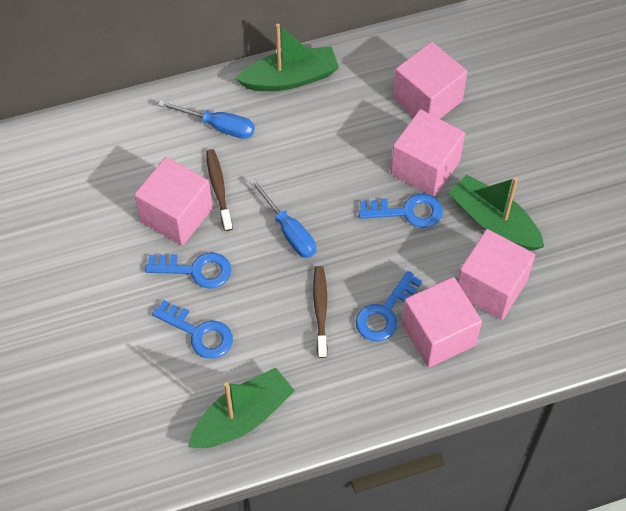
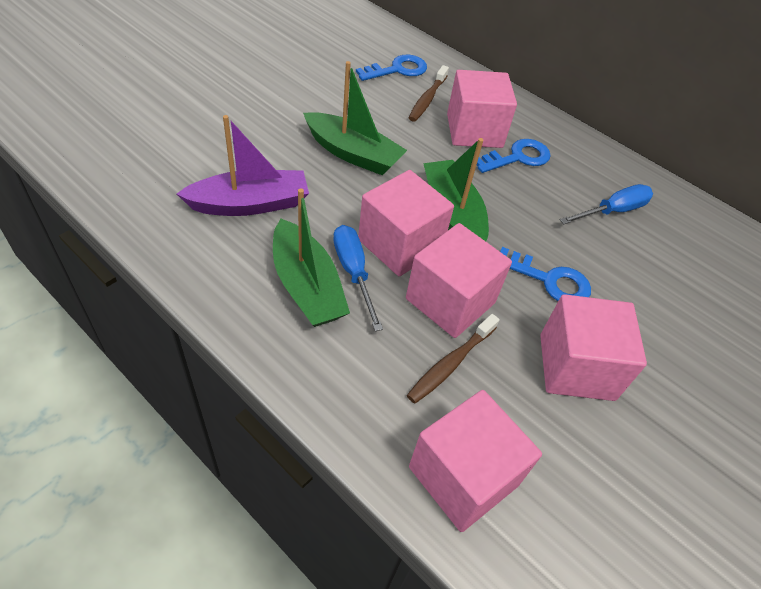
blue key: [145,253,231,288] [152,300,233,359] [355,271,422,341] [359,193,443,228] = 4 -> [356,55,427,81] [477,139,551,173] [500,247,591,301] = 3
purple boat: none = 0 -> [177,115,309,216] = 1

